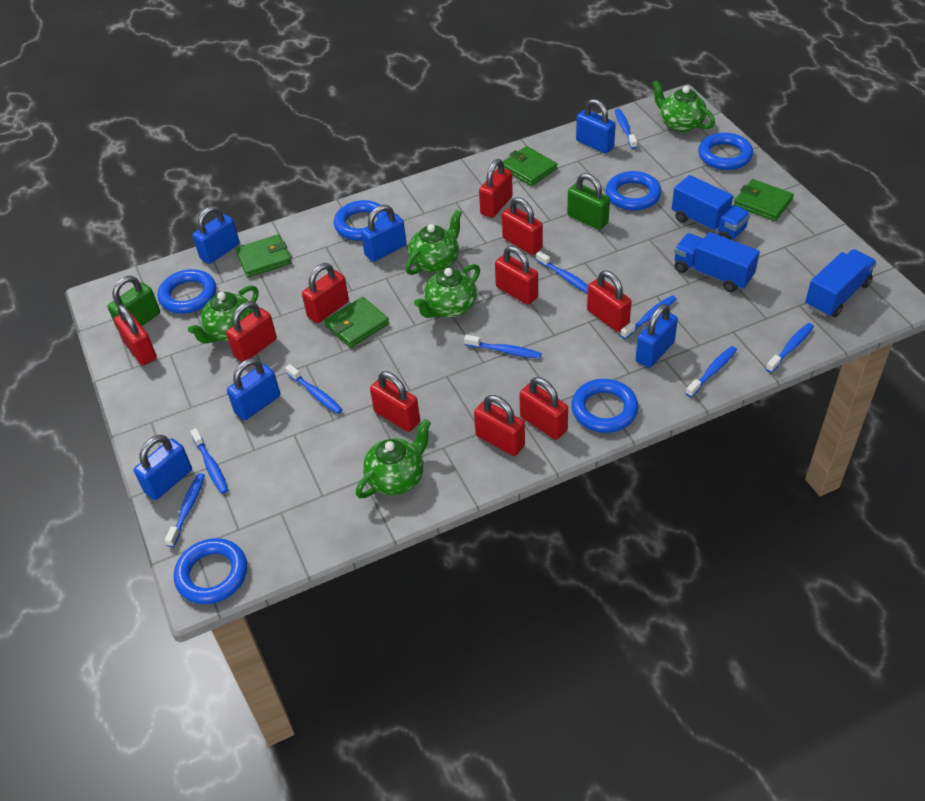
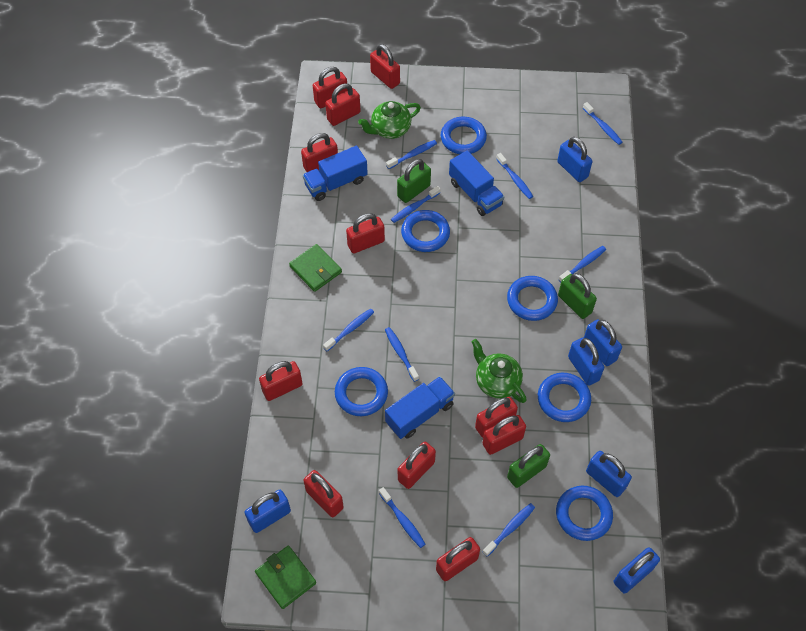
green padlock: [108,276,160,330] [567,173,610,230] = 2 -> [397,159,431,203] [507,444,550,488] [558,273,597,319] = 3
green teapot: [188,285,258,344] [356,419,431,498] [405,209,462,275] [414,264,480,318] [652,80,715,132] = 5 -> [358,101,421,139] [471,339,527,403] = 2
green wallet: [235,234,292,278] [324,297,389,348] [503,146,557,186] [734,179,794,221] = 4 -> [255,546,316,609] [289,244,342,292] = 2
red padlock: [114,305,157,365] [226,301,277,362] [302,263,349,323] [370,371,420,432] [474,395,525,456] [479,159,513,218] [495,246,538,305] [502,197,543,255] [519,377,568,440] [587,271,632,332] = 10 -> [259,361,303,401] [301,133,338,172] [303,470,344,517] [313,67,348,108] [325,84,361,126] [346,213,385,254] [370,44,400,89] [398,442,436,489] [436,537,480,581] [475,397,518,438] [483,415,526,455] = 11

